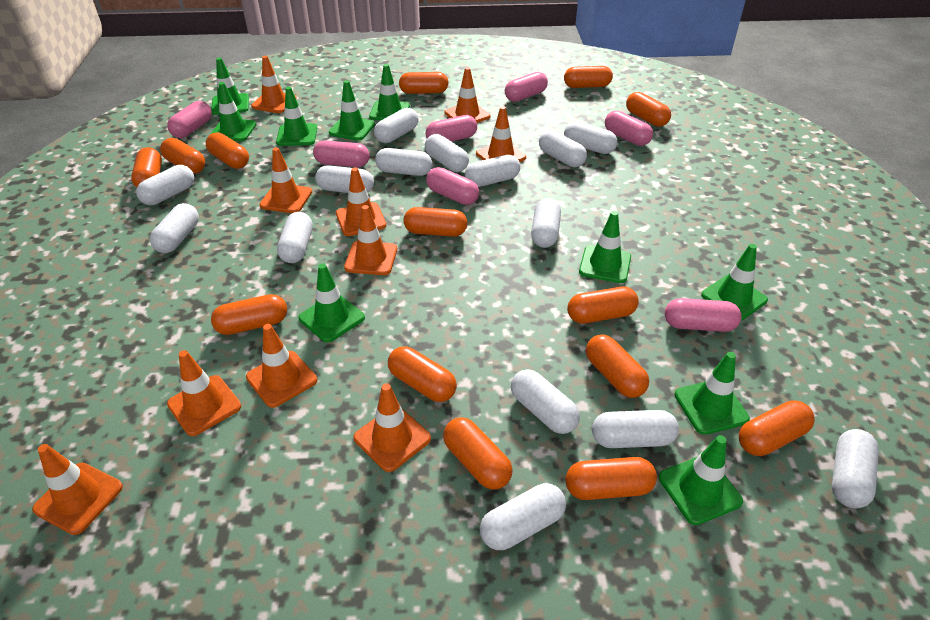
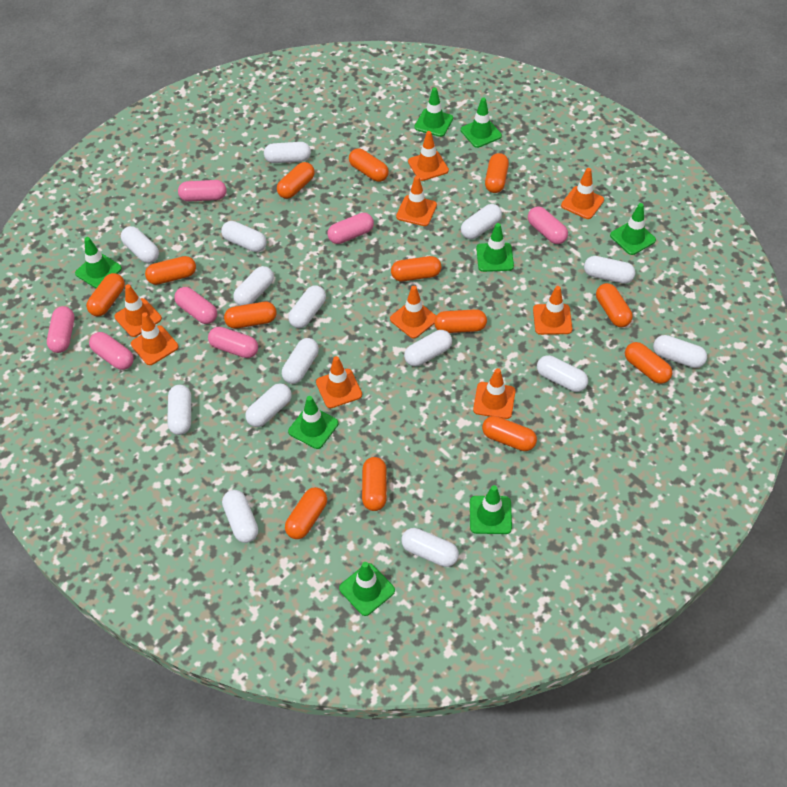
green traffic cone: [211,58,249,115] [211,82,257,141] [276,87,317,146] [298,263,365,342] [329,80,375,141] [369,64,410,120] [579,211,631,283] [659,435,743,525] [674,352,750,435] [701,244,768,321] = 10 -> [75,237,122,288] [288,396,338,449] [339,562,395,616] [414,87,453,137] [461,97,502,148] [470,485,512,534] [476,223,514,272] [610,203,656,255] = 8
orange capsule: [131,147,162,187] [160,138,205,174] [206,132,249,169] [211,294,287,335] [388,346,457,402] [399,72,449,94] [403,207,467,237] [443,417,513,490] [564,66,613,88] [565,457,657,500] [567,287,639,324] [586,334,649,398] [626,92,671,127] [739,400,815,456] = 14 -> [86,273,125,316] [145,256,196,285] [224,302,277,329] [277,162,315,199] [285,487,327,539] [349,148,389,182] [362,457,387,511] [391,256,442,281] [434,309,487,333] [482,416,537,451] [485,153,509,193] [596,283,633,327] [625,342,672,384] = 13
orange traffic cone: [32,444,123,535] [167,350,241,436] [246,324,317,408] [251,56,297,113] [259,147,312,213] [336,167,386,236] [344,205,397,275] [353,383,431,472] [444,67,491,123] [476,106,526,162] = 10 -> [114,284,162,337] [131,312,179,365] [316,356,362,408] [390,286,436,338] [396,176,437,226] [408,131,449,181] [473,368,516,419] [533,286,572,335] [561,168,604,219] = 9

